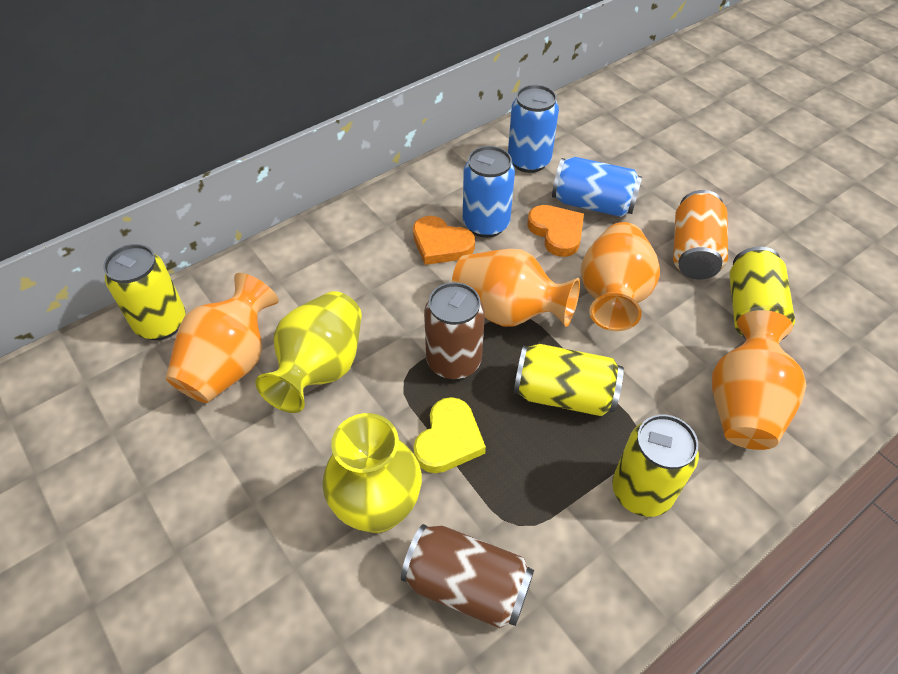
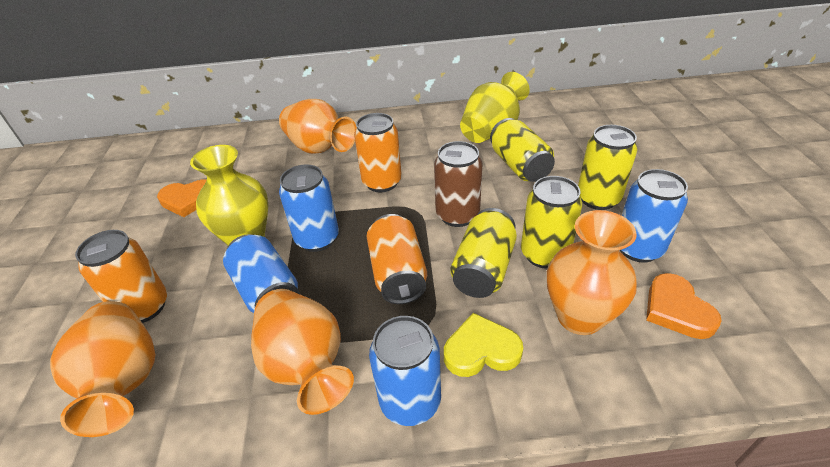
blue can: [463,146,515,238] [508,85,559,173] [552,157,642,217] = 3 -> [223,234,300,313] [279,164,339,252] [369,316,441,426] [620,169,688,263] = 4
brown can: [401,524,534,628] [424,282,485,380] = 2 -> [434,141,482,227] = 1
orange can: [673,190,728,280] = 1 -> [75,230,167,323] [354,113,402,192] [367,214,427,304] = 3

